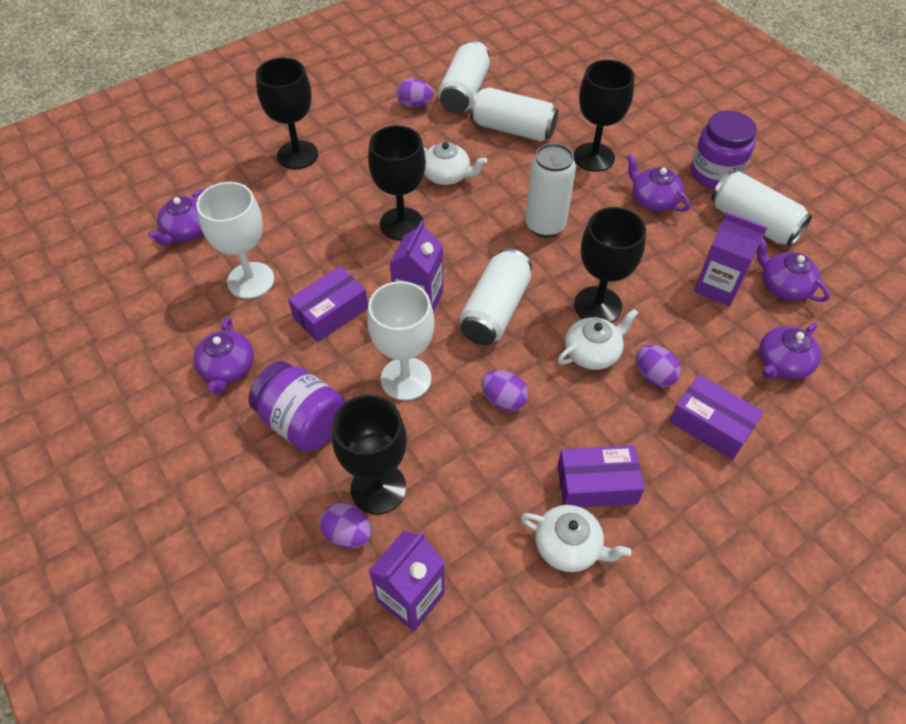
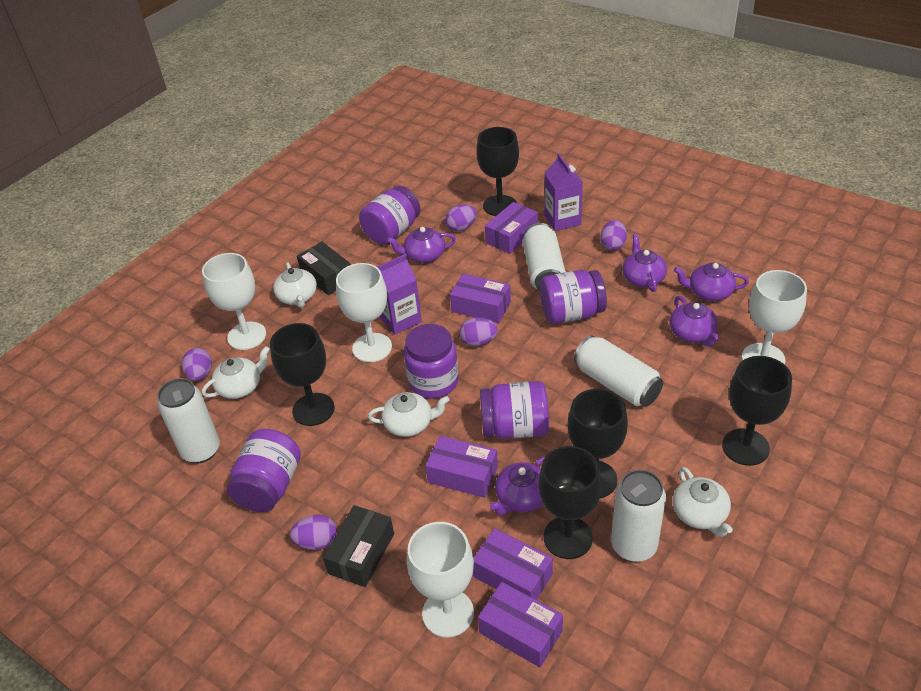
black box: none = 0 -> [297,242,351,295] [323,505,394,587] = 2
purple box: [288,266,368,342] [557,445,645,507] [669,375,764,460] = 3 -> [425,436,498,498] [450,274,511,323] [473,528,553,600] [478,582,563,667] [485,202,538,254] = 5
purple carton: [369,531,445,631] [390,220,443,313] [694,212,767,306] = 3 -> [377,254,422,335] [545,153,583,231] = 2
purple egg: [320,503,372,548] [397,78,434,108] [481,370,528,411] [636,345,681,387] = 4 -> [182,348,212,381] [290,515,337,550] [445,204,477,231] [460,317,498,346] [600,220,627,251] = 5
purple jar: [248,361,346,452] [691,110,757,189] = 2 -> [227,429,301,512] [359,186,421,245] [404,324,459,399] [480,381,549,439] [540,270,607,324] = 5
white can: [438,40,490,113] [459,249,532,345] [470,87,558,142] [525,143,576,237] [711,171,812,247] = 5 -> [157,378,220,463] [523,223,566,291] [574,335,663,407] [611,470,666,562] = 4
white goblet: [197,182,274,299] [367,281,435,401] = 2 -> [202,253,266,350] [336,263,392,362] [407,522,474,638] [742,270,807,365] = 4
white teapot: [424,142,487,185] [520,505,631,572] [558,308,638,370] = 3 -> [202,346,270,399] [273,262,317,308] [368,392,449,437] [673,467,733,537] = 4

